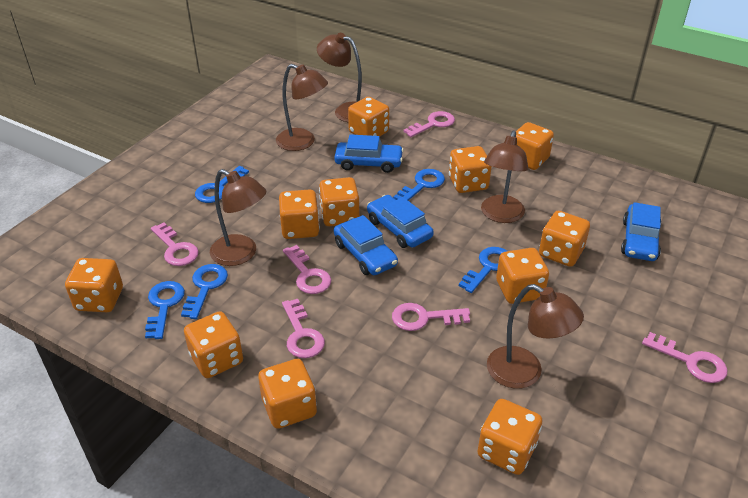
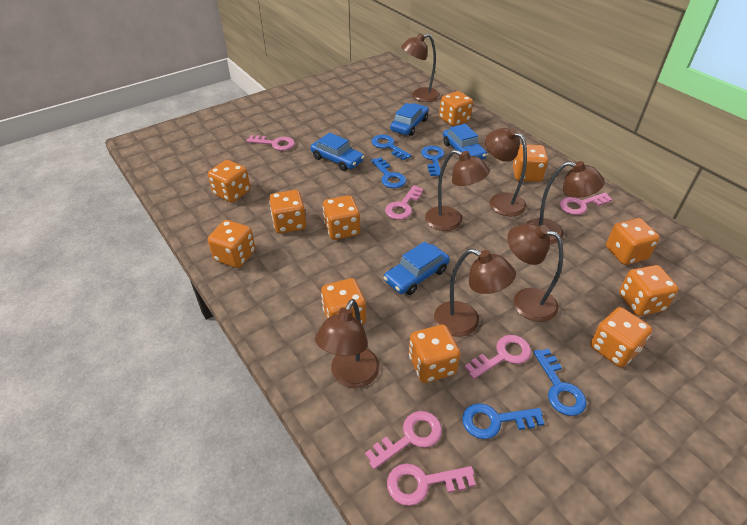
brown lamp: [210,169,266,266] [276,64,328,151] [317,33,362,122] [481,130,529,223] [487,284,584,389] = 5 -> [315,299,380,388] [401,33,440,102] [425,150,490,231] [434,249,516,337] [485,128,527,216] [507,223,563,322] [527,161,605,244] = 7

